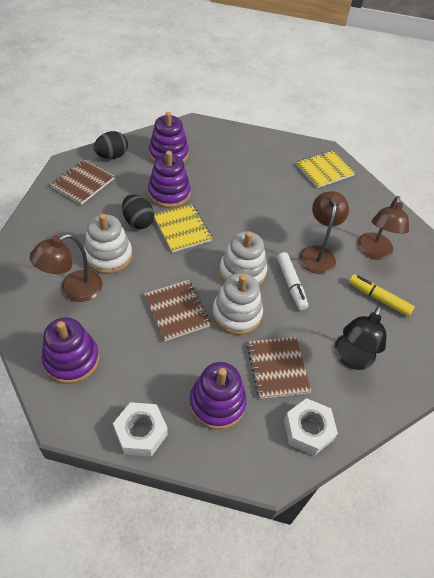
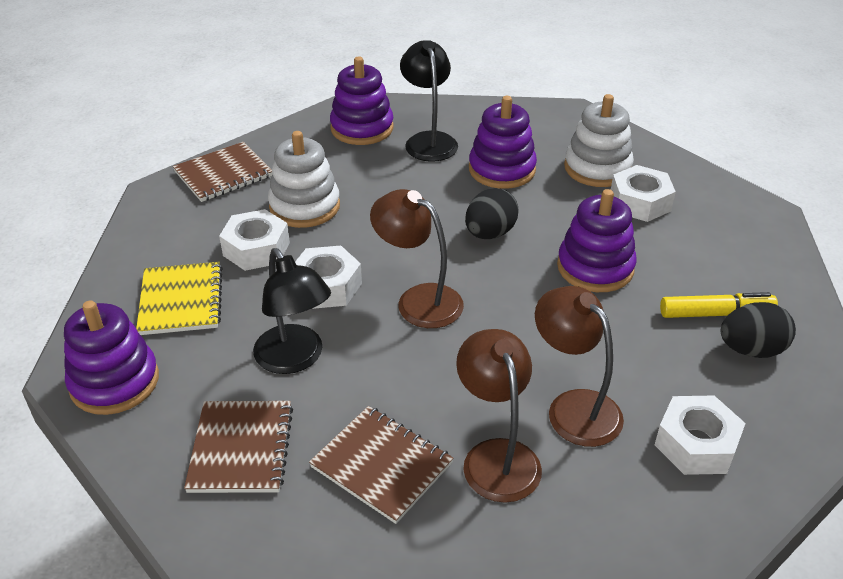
black lamp: [334,306,386,370] = 1 -> [253,248,331,374] [400,40,458,162] = 2
white marker: [277,252,308,310] = 1 -> none = 0
white nut: [113,402,168,457] [284,398,338,456] = 2 -> [219,209,290,271] [295,246,362,309] [611,165,676,222] [655,396,746,475] = 4
white stacking toy: [84,214,132,274] [212,273,263,335] [219,231,267,286] = 3 -> [268,131,340,228] [564,94,634,187] = 2
yellow notebook: [154,204,212,252] [296,151,355,188] = 2 -> [136,262,223,335] = 1

